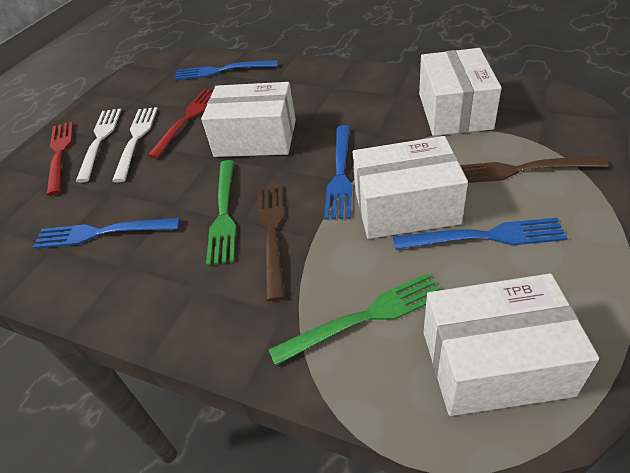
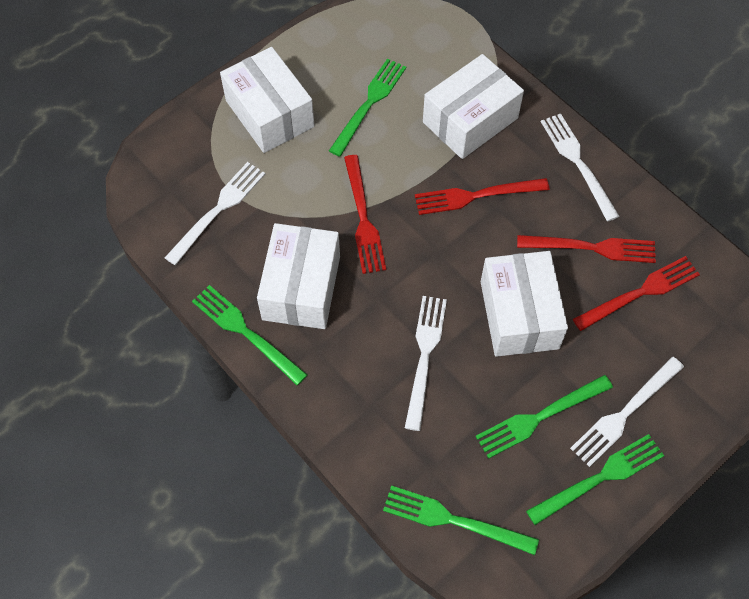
blue fork: [33,218,180,249] [174,60,278,80] [324,125,352,219] [393,218,568,250] = 4 -> none = 0
brown fork: [257,184,285,301] [460,156,608,183] = 2 -> none = 0
green fork: [206,160,236,266] [268,273,440,366] = 2 -> [192,285,308,385] [329,58,406,157] [383,485,539,555] [475,375,613,458] [526,434,664,525] = 5
red fork: [47,122,73,196] [148,89,213,159] = 2 -> [344,155,386,274] [415,178,549,215] [517,235,656,263] [573,256,700,331] = 4
white fork: [76,108,121,183] [112,107,158,182] = 2 -> [165,162,265,265] [405,296,447,431] [541,114,620,221] [570,357,684,467] = 4

